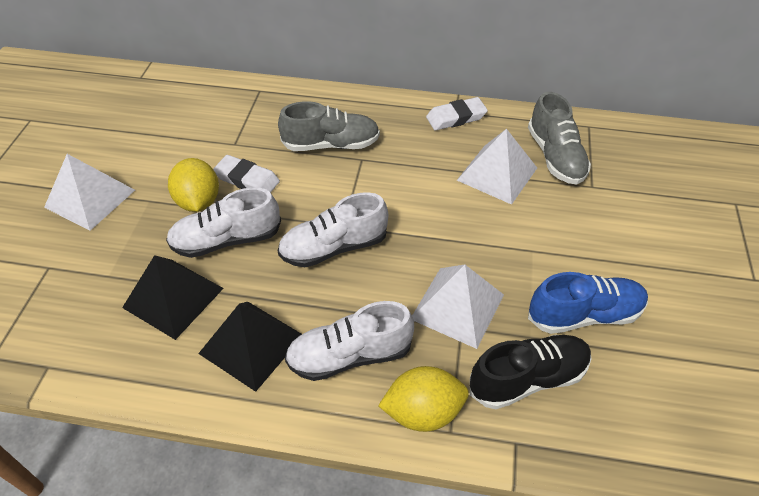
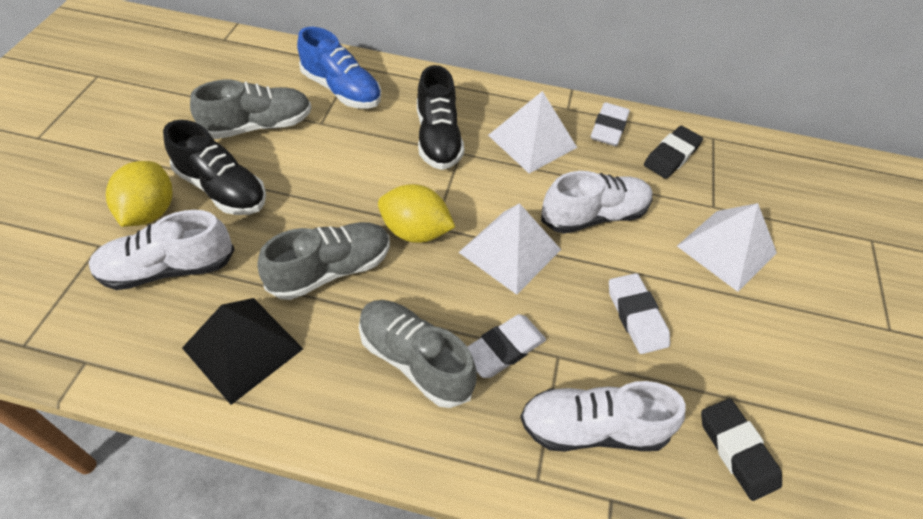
black eraser: none = 0 -> [644,126,703,179] [701,398,782,501] = 2
black pyramid: [122,255,224,340] [198,302,302,392] = 2 -> [182,298,303,405] = 1
black shoe: [470,335,592,409] = 1 -> [163,120,266,215] [417,65,464,170] = 2
grey shoe: [278,101,380,151] [528,92,591,185] = 2 -> [190,80,312,139] [257,222,390,300] [359,300,477,408] = 3
white eraser: [213,155,280,193] [426,97,488,130] = 2 -> [467,314,546,378] [591,102,630,146] [609,273,670,354] = 3

